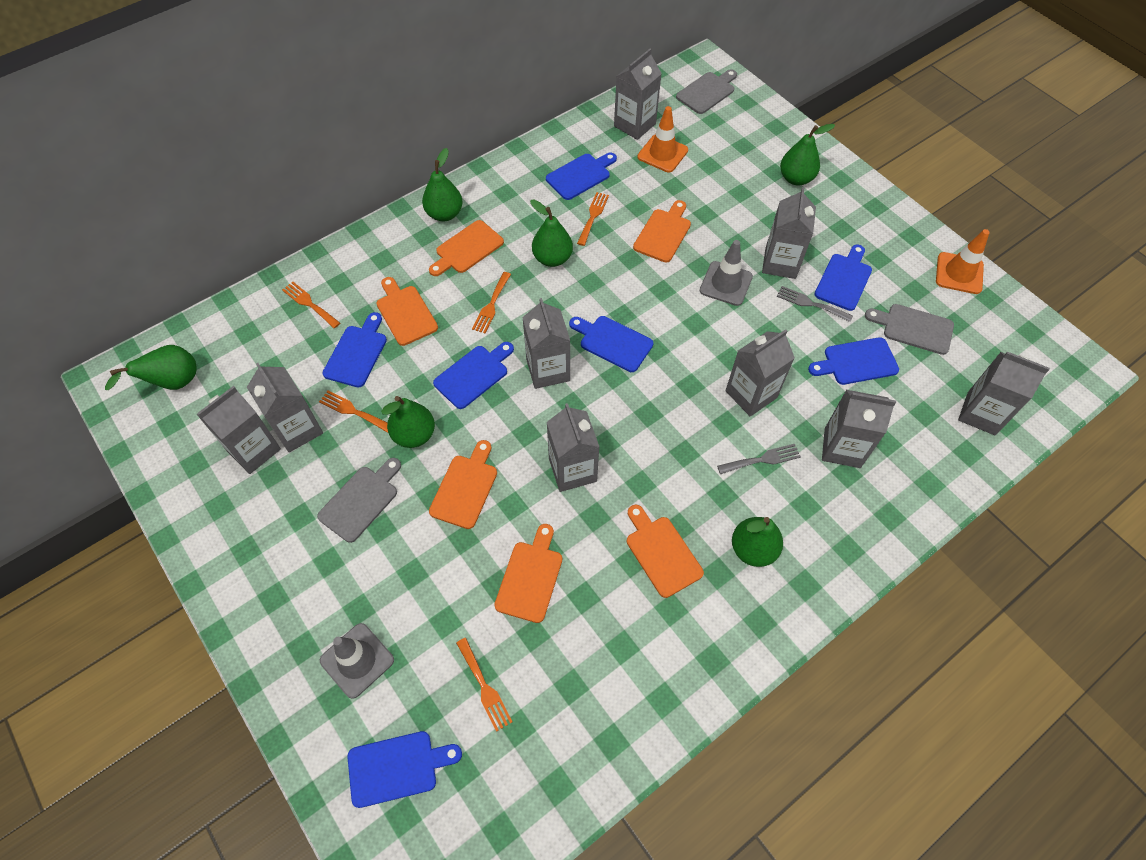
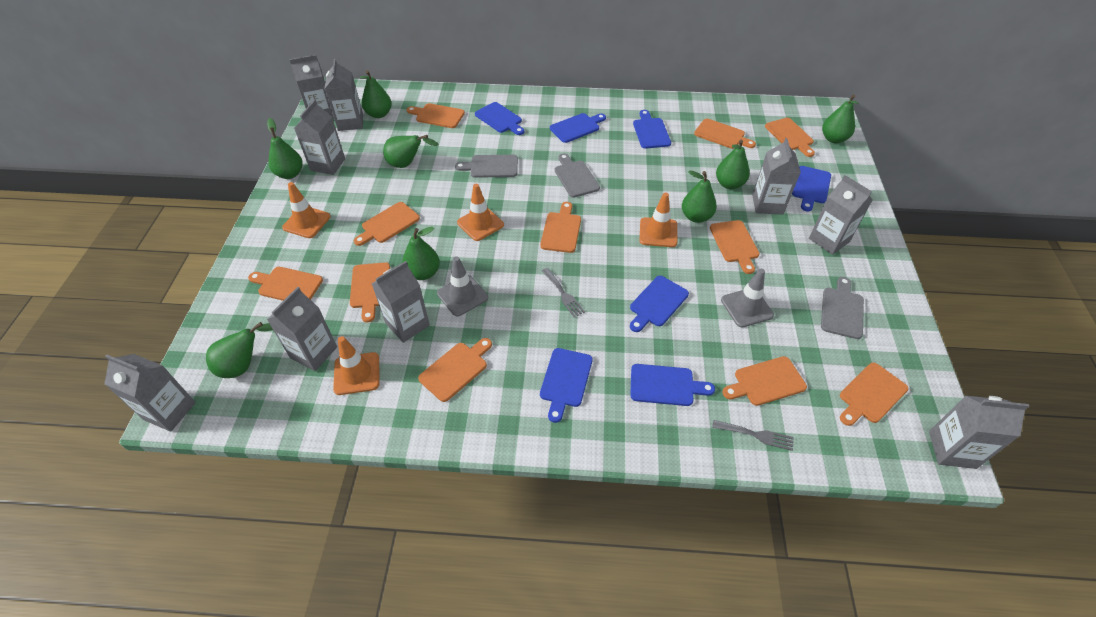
green pear: [105,345,197,390] [381,396,435,448] [422,148,463,222] [530,200,573,267] [732,517,783,567] [780,124,835,185] = 6 -> [206,322,273,378] [267,118,303,179] [360,70,392,118] [383,135,439,168] [402,227,440,280] [682,171,717,223] [716,140,750,189] [822,95,859,143] = 8
orange cutting board: [376,277,438,346] [429,220,504,276] [429,440,497,529] [494,524,562,623] [627,505,704,598] [633,200,691,262] = 6 -> [248,267,323,301] [350,262,390,322] [354,202,420,246] [407,103,465,128] [418,338,492,402] [540,202,581,253] [694,119,756,149] [710,220,760,274] [722,356,807,406] [765,118,815,157] [840,362,908,426] = 11
orange fork: [282,282,340,328] [319,390,388,433] [456,638,512,732] [472,272,511,333] [577,192,609,246] = 5 -> none = 0
orange traffic cone: [637,106,688,173] [936,229,990,294] = 2 -> [282,182,331,238] [333,336,379,395] [457,184,504,241] [640,192,677,247] = 4

